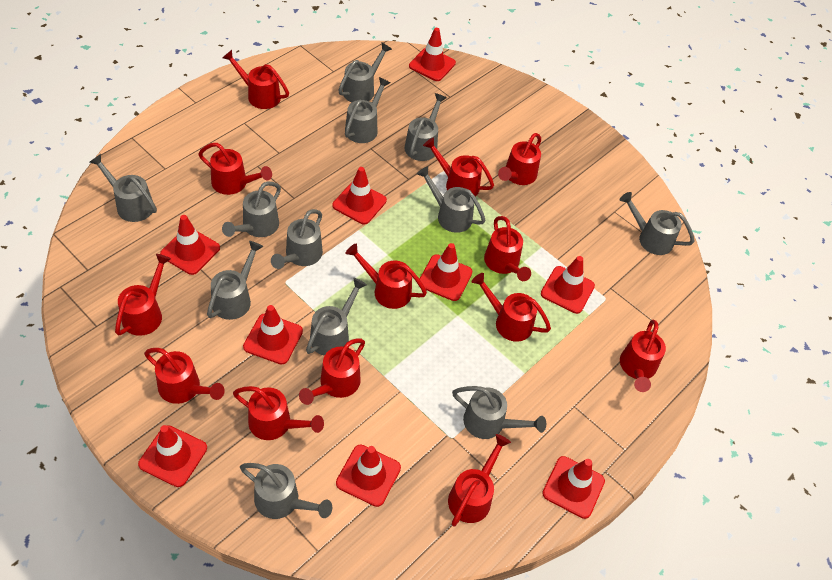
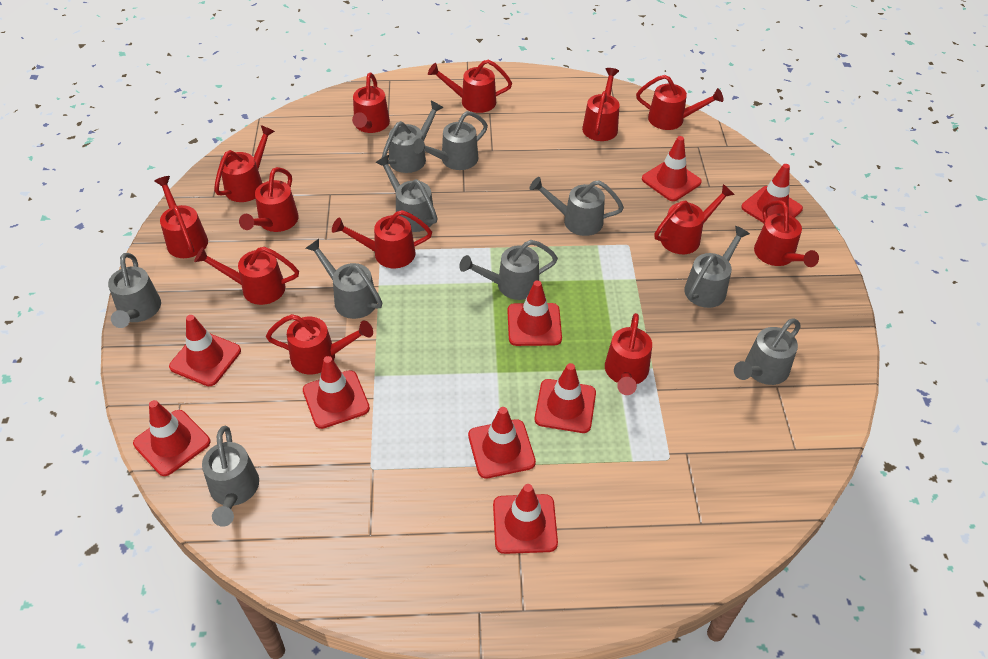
grey watering can: [90,154,157,222] [207,241,263,320] [222,181,281,237] [240,463,332,519] [271,209,323,269] [306,278,367,356] [338,43,392,102] [345,77,390,143] [404,93,447,161] [417,166,486,233] [452,386,546,439] [619,192,695,255] = 12 -> [108,253,161,328] [202,426,259,527] [306,239,382,319] [375,155,438,232] [382,101,444,173] [413,111,488,170] [459,240,558,300] [529,177,624,236] [684,226,750,308] [734,318,800,385] = 10

